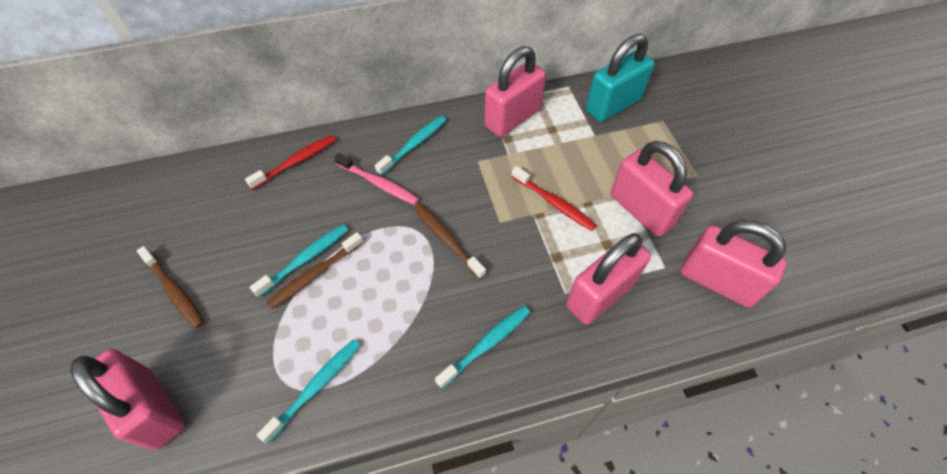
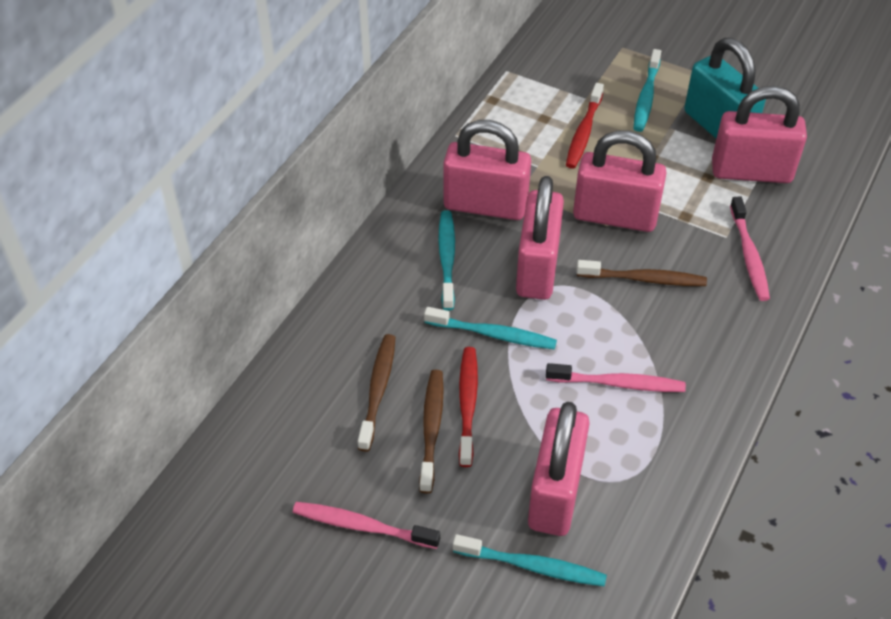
pink toothbrush: [334,153,419,205] = 1 -> [293,502,440,549] [546,363,686,392] [730,196,770,301] = 3

